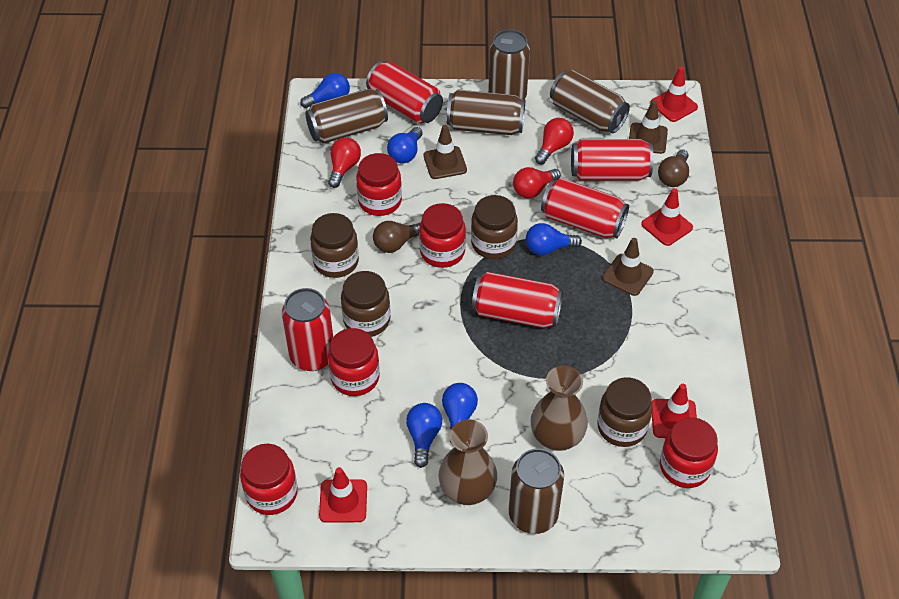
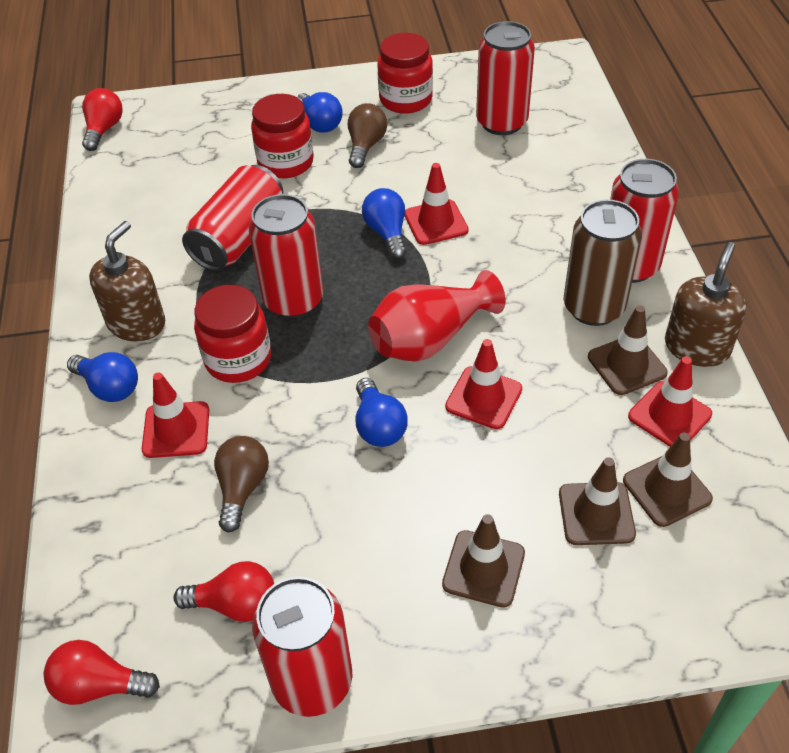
blue light bulb: [300,73,350,108] [387,127,423,164] [406,403,442,468] [442,383,478,445] [526,223,582,256] = 5 -> [67,352,138,402] [297,92,343,133] [355,378,408,447] [362,188,407,259] = 4
brown can: [305,89,388,144] [446,89,525,135] [488,29,530,99] [509,448,564,534] [550,70,630,133] = 5 -> [564,199,642,326] = 1
brown jar: [310,213,359,278] [341,271,391,337] [471,195,518,259] [597,377,653,447] = 4 -> none = 0
brown soap dispenser: none = 0 -> [89,221,165,341] [665,242,747,367] = 2
brown traffic cone: [424,125,467,179] [602,238,654,296] [629,100,668,154] = 3 -> [442,514,525,608] [559,457,636,545] [588,305,668,395] [623,433,713,527] = 4
brown vase: [438,420,497,505] [531,366,588,451] = 2 -> none = 0
red jar: [240,444,298,515] [328,328,380,396] [356,153,402,216] [419,203,466,268] [660,417,718,488] = 5 -> [194,285,271,383] [251,94,314,178] [377,33,433,114] = 3
red vase: none = 0 -> [368,270,506,362] = 1

